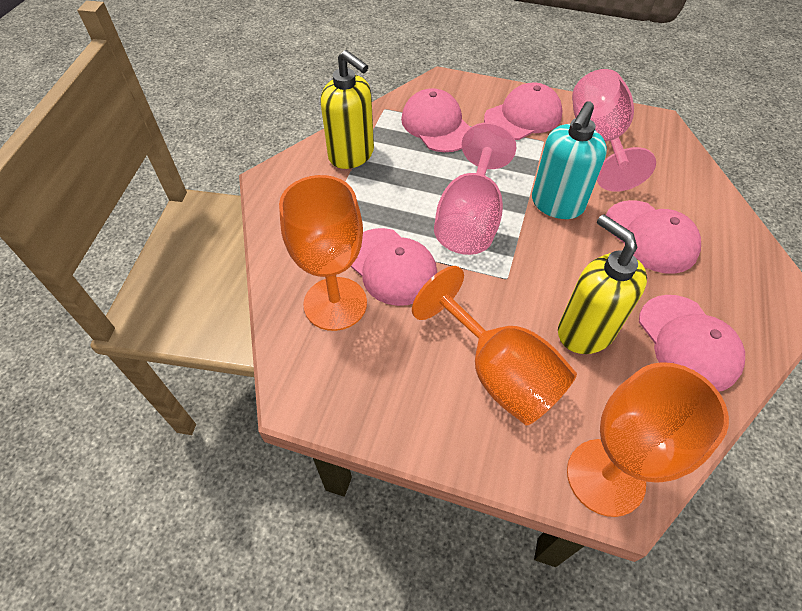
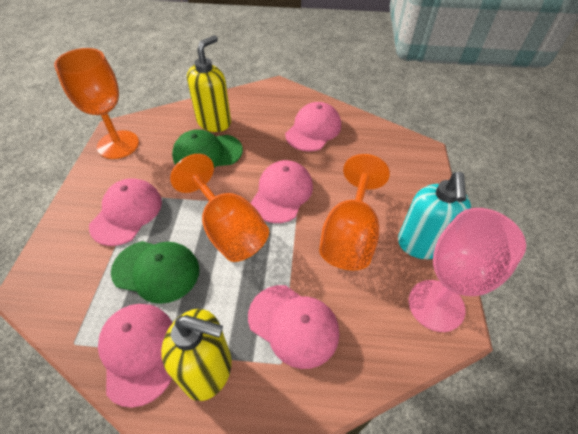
green cap: none = 0 -> [111,241,199,304] [172,129,243,168] = 2
pink goblet: [434,122,516,255] [572,69,656,192] = 2 -> [409,208,526,332] = 1

